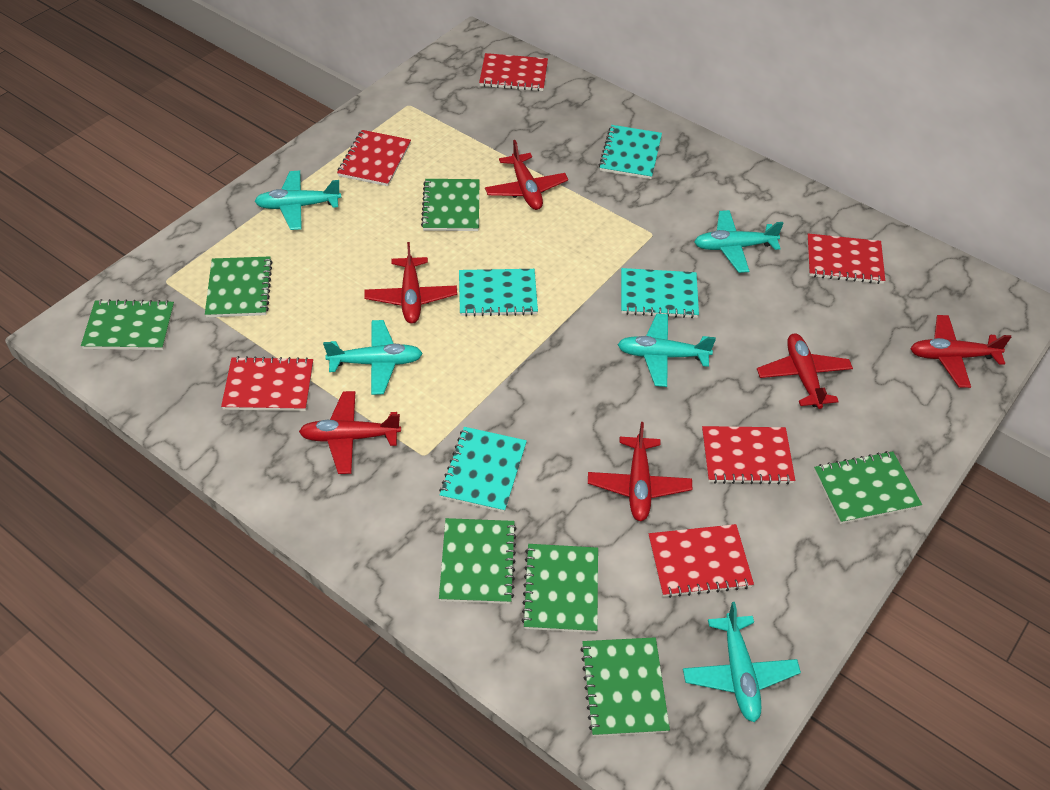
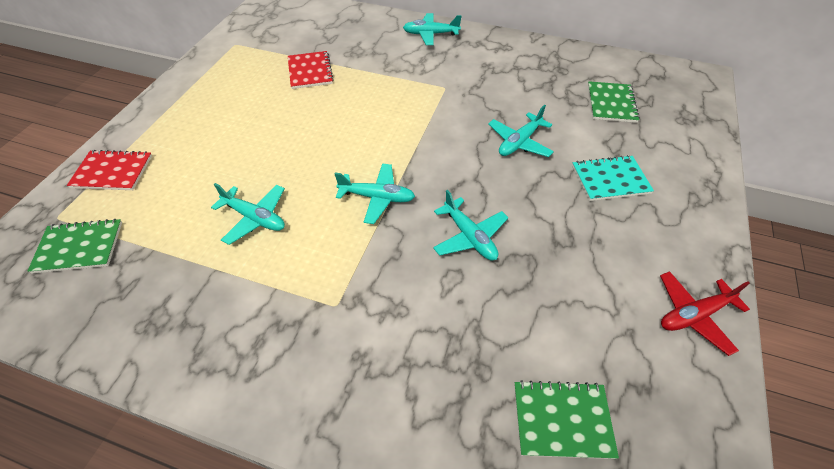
green notebook: [81,299,174,350] [205,256,272,317] [421,179,479,231] [439,518,517,604] [521,544,598,633] [580,637,670,737] [814,451,922,524] = 7 -> [28,219,122,274] [514,380,619,459] [588,81,640,123] = 3
red notebook: [221,356,313,411] [337,130,411,186] [479,53,548,91] [649,524,754,598] [702,426,795,485] [807,233,885,284] = 6 -> [67,150,152,190] [288,51,334,89] = 2
red plane: [299,391,401,474] [364,242,457,324] [485,140,568,210] [588,422,692,521] [757,334,853,409] [910,315,1011,388] = 6 -> [660,271,750,356] = 1
turquoise notebook: [439,427,527,512] [459,269,538,317] [599,125,662,179] [621,268,699,318] = 4 -> [572,155,654,201] = 1

